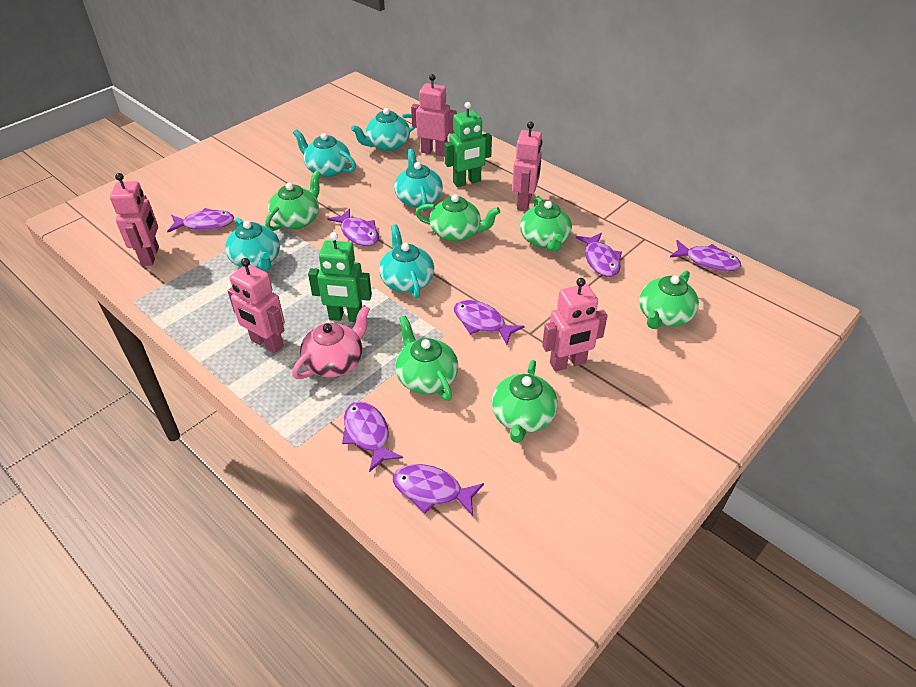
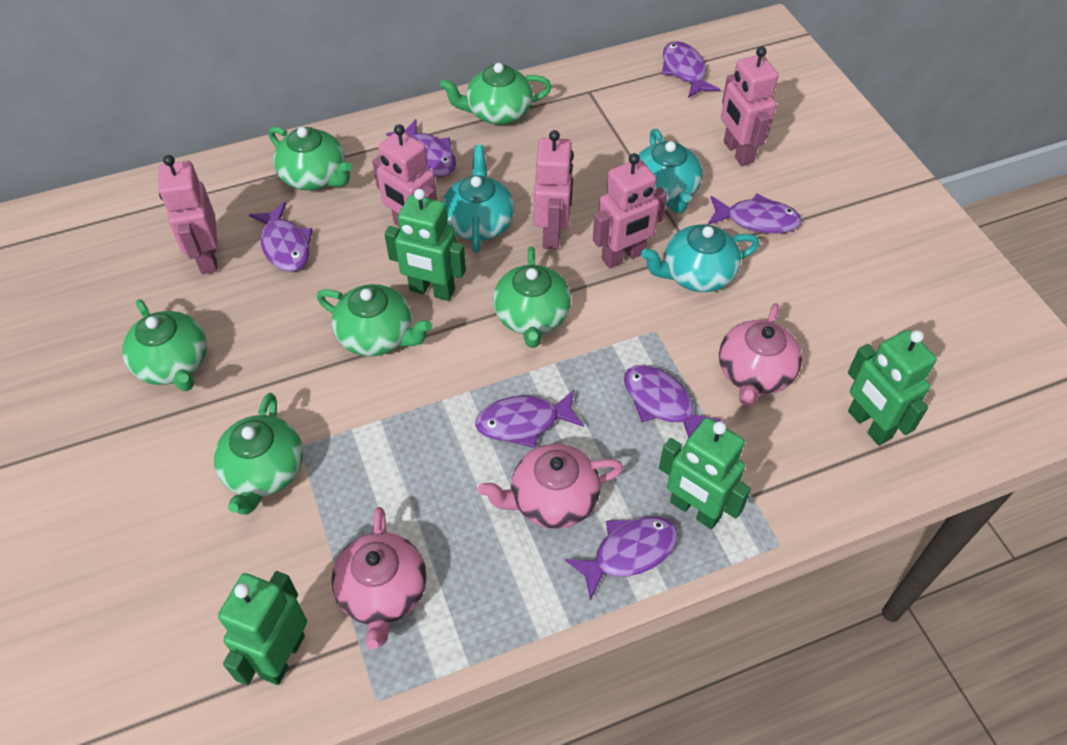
green robot: [308,232,372,322] [445,102,492,187] = 2 -> [218,571,307,685] [385,189,466,301] [659,417,751,529] [848,330,937,445] = 4
pink teapot: [292,305,370,379] = 1 -> [331,507,427,650] [478,444,624,529] [719,303,802,406] = 3
turquoise teapot: [225,218,280,271] [293,129,356,177] [351,108,415,151] [379,224,434,298] [394,149,443,211] = 5 -> [442,145,515,253] [638,129,702,213] [641,224,760,292] = 3

